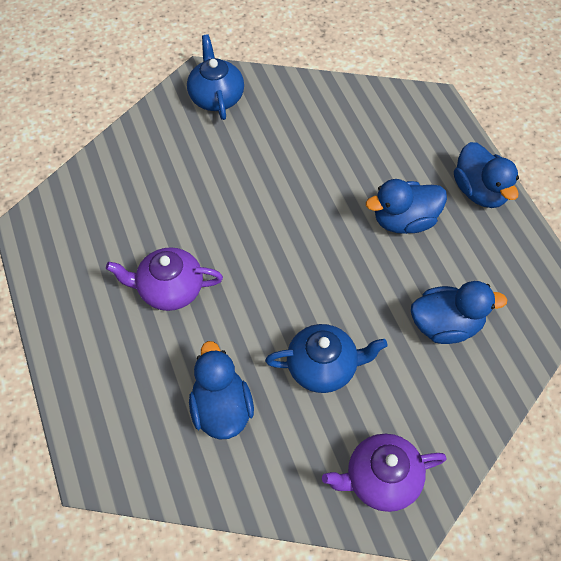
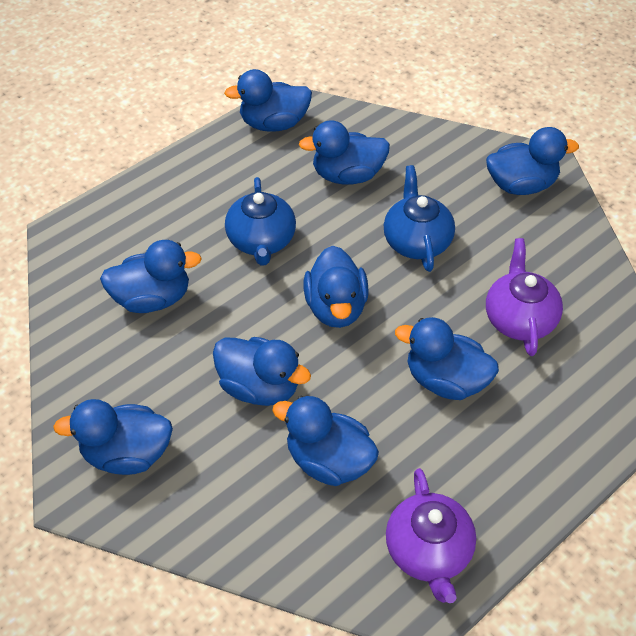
blue duck: [189,341,254,440] [366,179,447,234] [411,281,507,344] [454,142,519,208] = 4 -> [53,399,173,475] [100,240,202,313] [213,337,311,406] [224,69,312,132] [272,396,379,486] [299,120,390,185] [303,246,369,328] [395,317,499,400] [486,127,579,195] = 9

